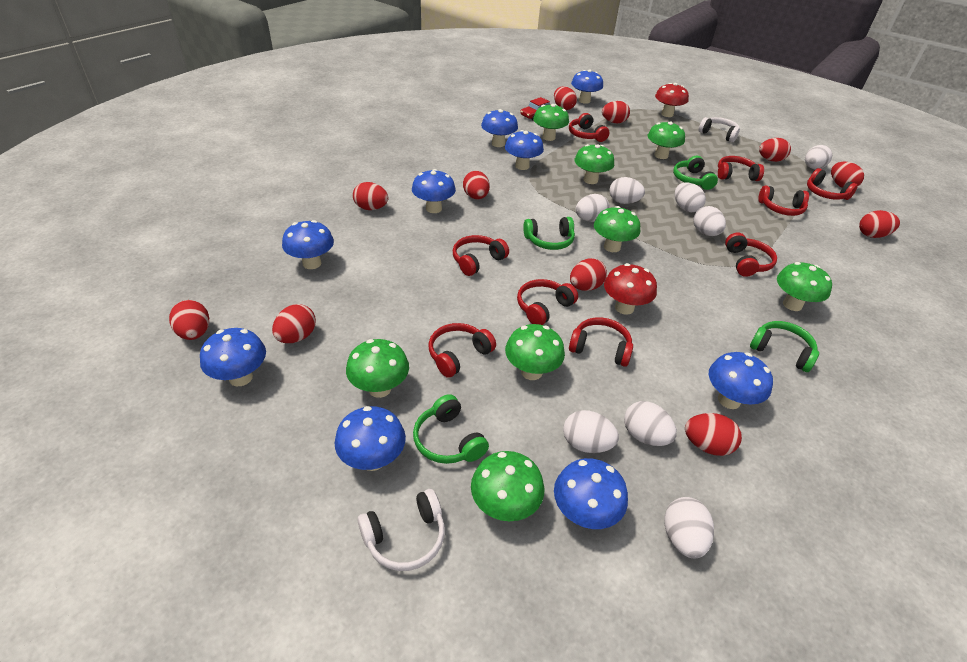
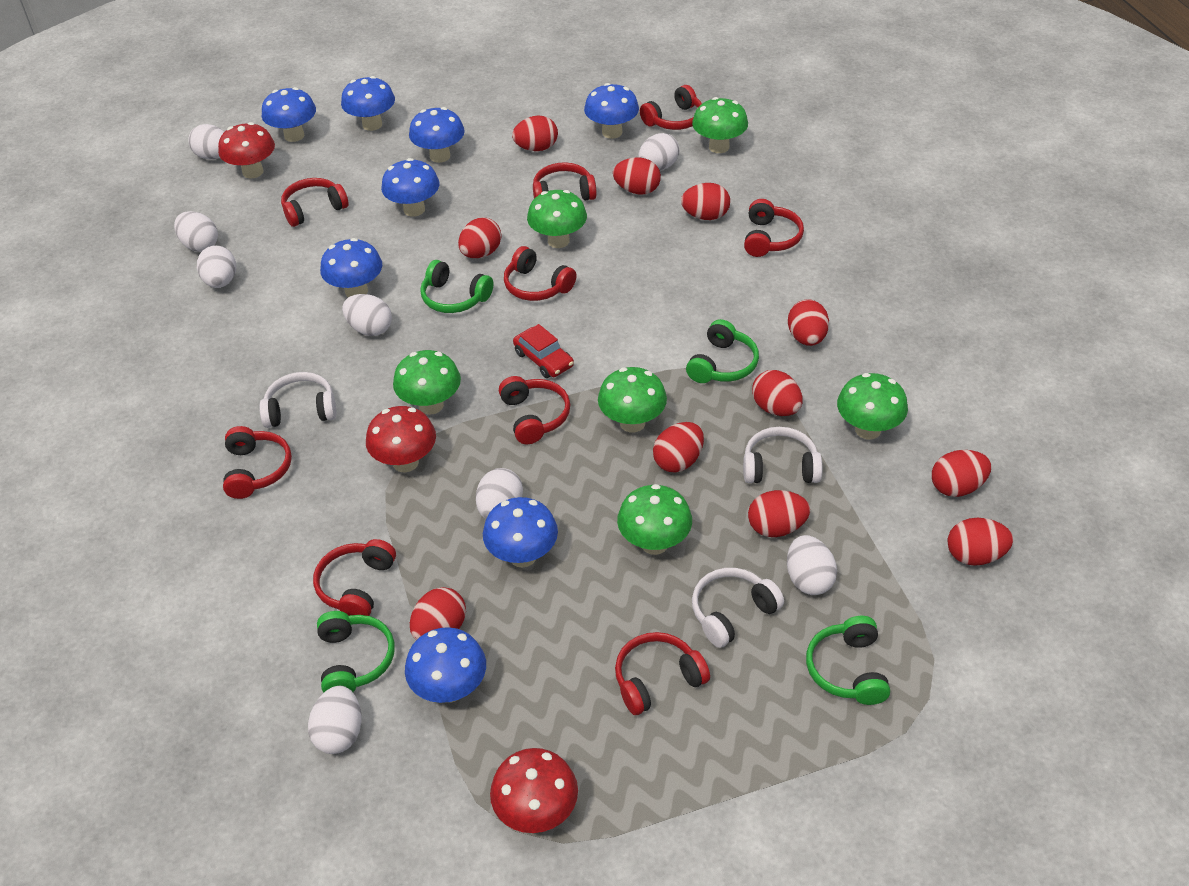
blue mushroom: [200,328,266,386] [282,220,334,269] [335,406,406,471] [412,169,456,213] [481,109,518,147] [505,130,544,170] [554,458,628,529] [571,69,603,104] [709,352,773,409] = 9 -> [262,87,316,142] [320,238,382,297] [341,76,395,131] [381,158,439,217] [405,627,486,703] [409,107,465,163] [483,497,558,568] [584,83,639,139] = 8
green mushroom: [346,339,409,398] [471,451,544,521] [505,324,565,380] [533,104,569,141] [574,144,614,184] [594,206,640,252] [648,121,685,159] [777,262,832,311] = 8 -> [393,350,461,415] [527,190,587,248] [598,367,667,432] [617,484,692,555] [692,97,748,153] [837,373,908,440] = 6
red mushroom: [604,263,657,315] [655,83,689,117] = 2 -> [218,122,275,178] [366,406,436,472] [490,748,578,833] = 3
white headphones: [357,489,445,571] [699,117,740,142] = 2 -> [259,372,336,428] [692,568,784,648] [743,427,822,483] = 3

